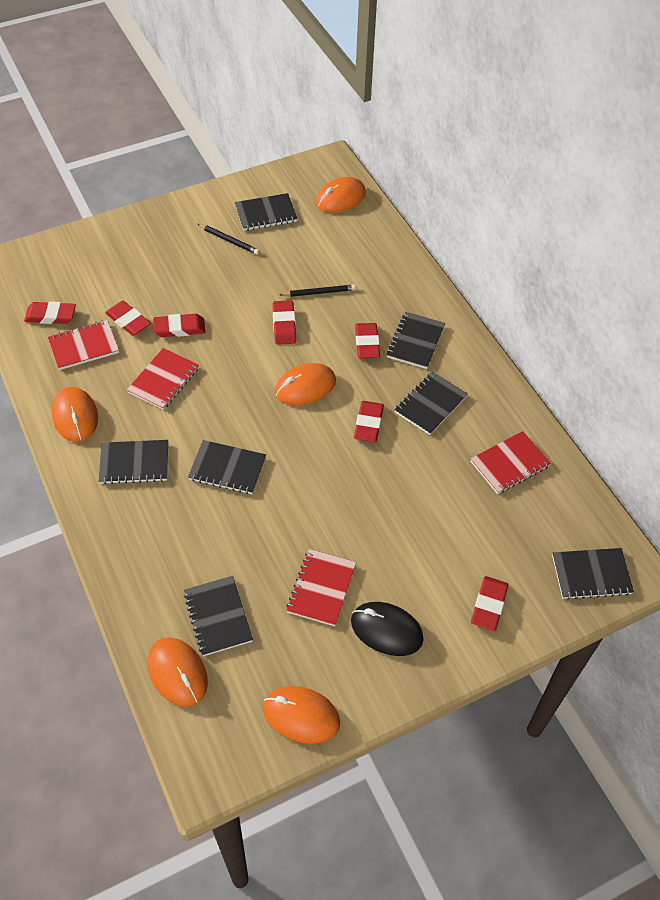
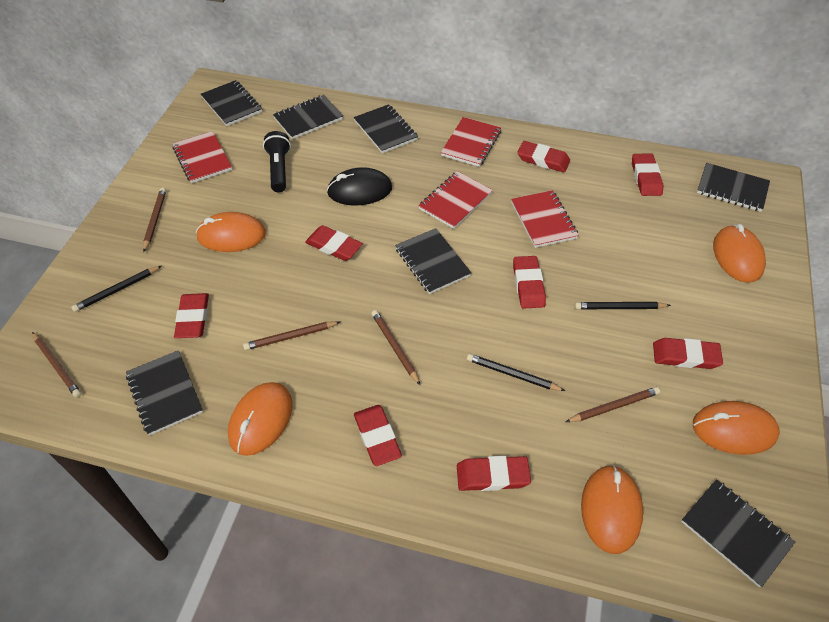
black flashlight: none = 0 -> [263,131,291,192] = 1
black pencil: [198,224,260,255] [280,284,356,297] = 2 -> [71,266,161,312] [467,354,565,391] [575,302,671,309] = 3
brown pencil: none = 0 -> [32,332,82,398] [143,188,166,252] [243,321,340,350] [371,310,420,385] [566,387,660,422] = 5
red eraser: [24,301,76,324] [105,301,151,336] [153,314,205,337] [273,300,296,345] [354,401,384,442] [355,323,380,358] [471,576,508,631] = 7 -> [174,293,209,338] [305,225,363,261] [354,405,402,466] [457,456,531,491] [513,256,546,309] [517,141,570,173] [632,153,663,196] [653,338,723,369] = 8

